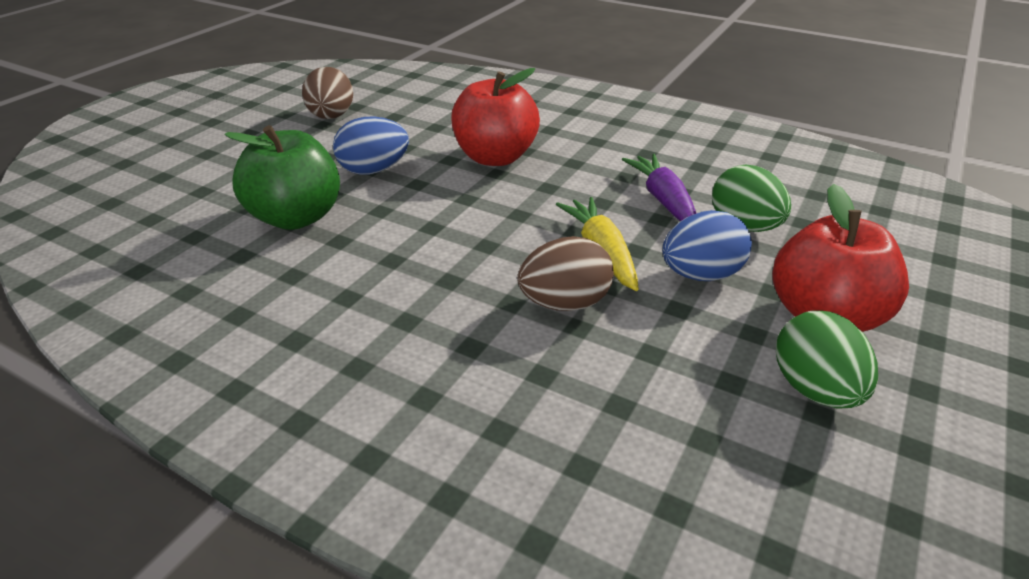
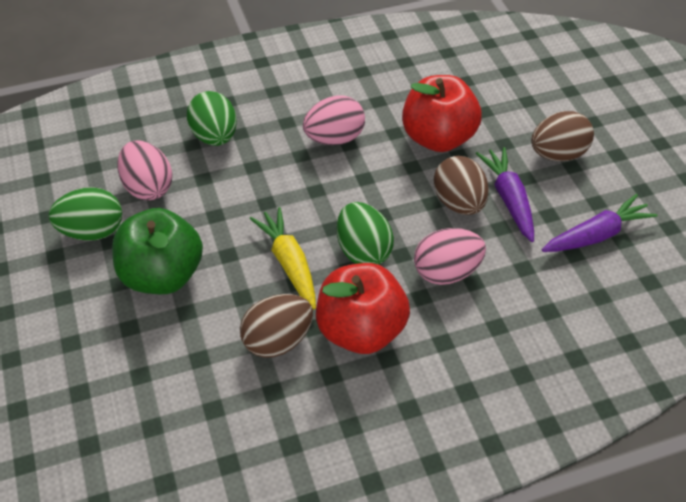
blue egg: [333,116,409,175] [662,210,752,281] = 2 -> none = 0
brown egg: [302,67,353,119] [517,236,614,311] = 2 -> [240,294,313,358] [434,156,489,215] [531,111,594,161] = 3
green egg: [712,165,791,232] [776,310,878,409] = 2 -> [49,187,122,241] [187,91,237,146] [337,202,394,265] = 3
pink egg: none = 0 -> [117,141,172,200] [303,96,365,145] [414,228,486,285] = 3
purple carrot: [622,154,697,221] = 1 -> [475,147,534,242] [542,194,658,252] = 2

